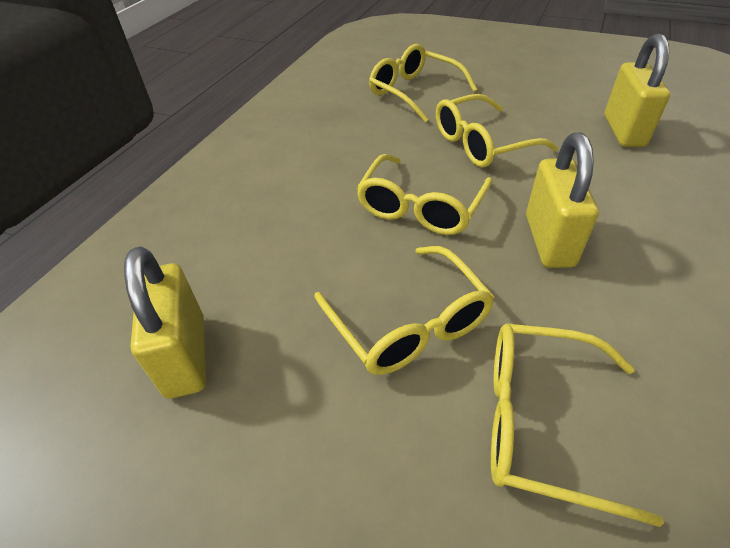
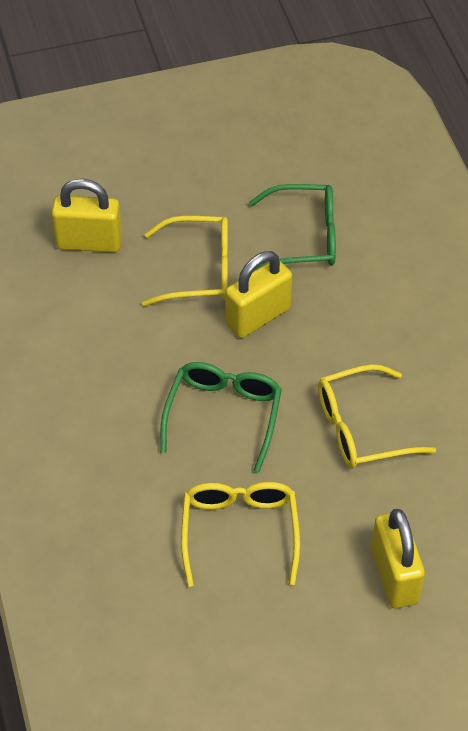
green glasses: none = 0 -> [160,362,282,472] [249,184,336,271] = 2
yellow glasses: [314,246,494,375] [356,154,493,235] [369,44,477,122] [436,94,558,168] [491,323,664,527] = 5 -> [142,216,228,306] [181,482,300,587] [318,364,436,468] = 3

